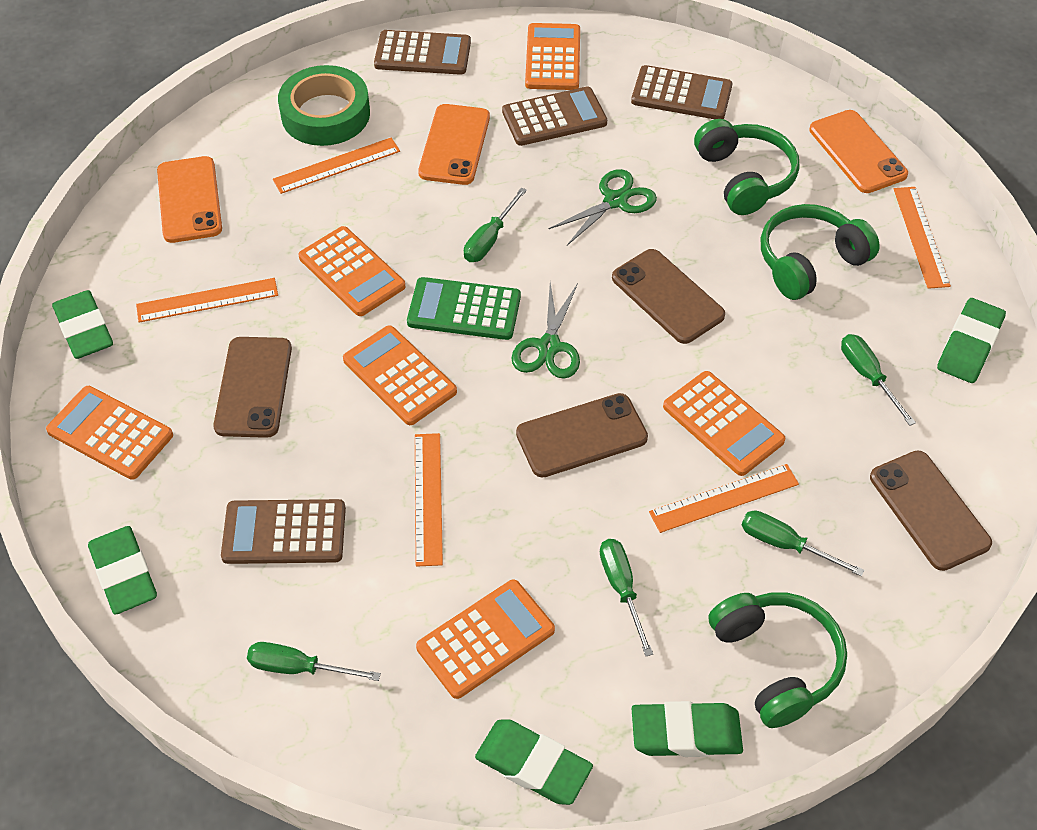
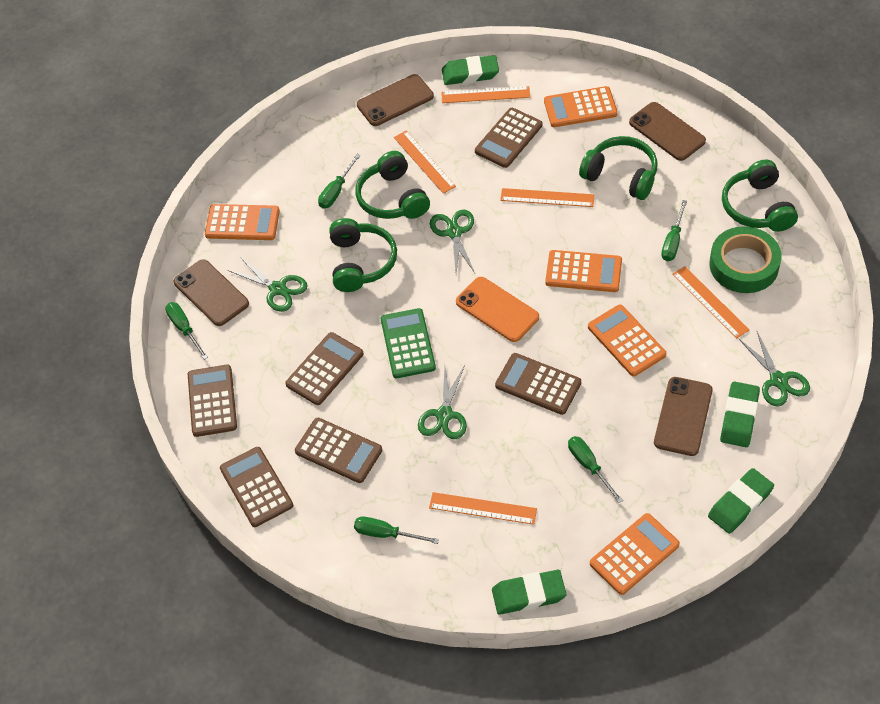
brown calculator: [221,499,346,564] [374,30,471,75] [502,86,607,146] [631,65,733,119] = 4 -> [188,365,237,437] [220,447,293,527] [286,332,364,405] [295,418,382,483] [475,108,542,168] [495,353,581,415] = 6
green eraser: [52,290,113,359] [88,526,157,615] [475,719,593,805] [632,701,743,757] [937,298,1006,383] = 5 -> [442,55,499,85] [492,570,566,615] [708,468,774,534] [720,381,760,447] = 4
green headphones: [694,119,799,215] [709,592,847,728] [761,204,880,300] = 3 -> [329,218,397,292] [355,151,430,219] [579,136,658,200] [722,159,798,232] = 4
green scissors: [512,282,580,379] [548,169,657,245] = 2 -> [228,257,308,312] [418,365,467,439] [430,209,475,273] [739,332,810,406] = 4
orange calculator: [46,386,173,480] [299,226,405,316] [343,325,457,425] [416,579,555,699] [525,23,580,90] [663,371,785,476] = 6 -> [205,204,280,240] [544,86,618,127] [545,250,622,292] [588,304,666,376] [590,513,680,595] = 5
orange phone: [157,156,222,243] [418,104,490,185] [809,110,908,193] = 3 -> [456,277,539,342] = 1

